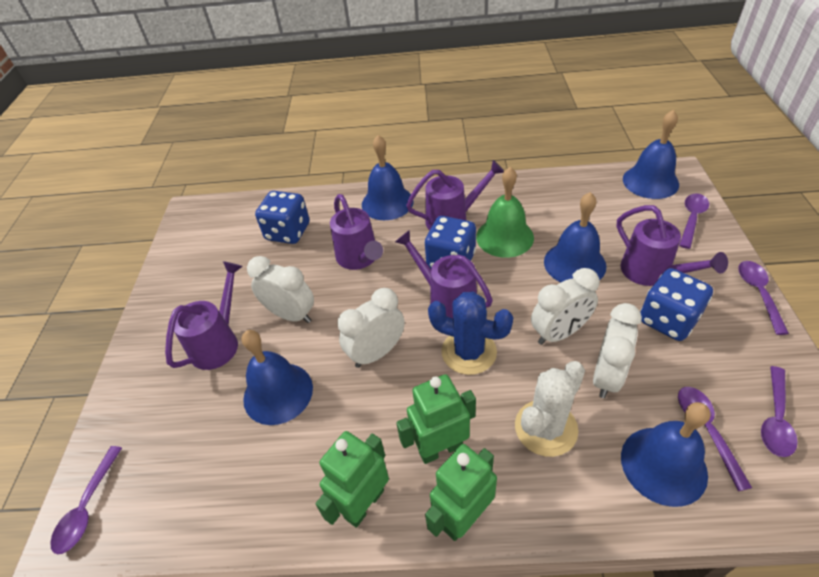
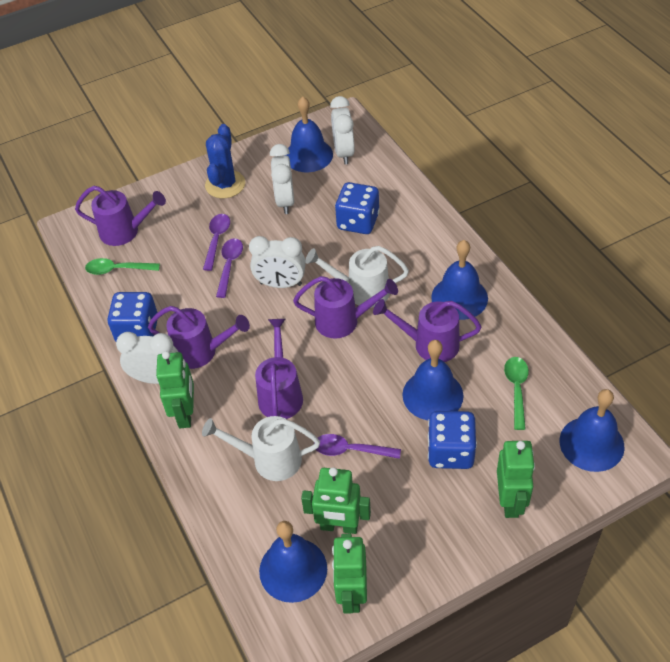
green bell: [476,167,534,258] = 1 -> none = 0
green robot: [316,431,389,528] [396,374,476,464] [425,444,497,541] = 3 -> [156,351,194,428] [301,467,371,534] [332,533,367,614] [497,441,535,518] = 4
green spoon: none = 0 -> [85,258,160,275] [504,357,529,430] = 2
purple spoon: [50,446,122,554] [678,387,752,491] [679,194,709,249] [738,261,789,335] [761,366,798,457] = 5 -> [203,214,230,271] [216,238,243,298] [314,434,401,459] = 3
white cactus: [515,361,585,457] = 1 -> none = 0
white watering can: none = 0 -> [202,416,320,481] [305,246,409,308] = 2

